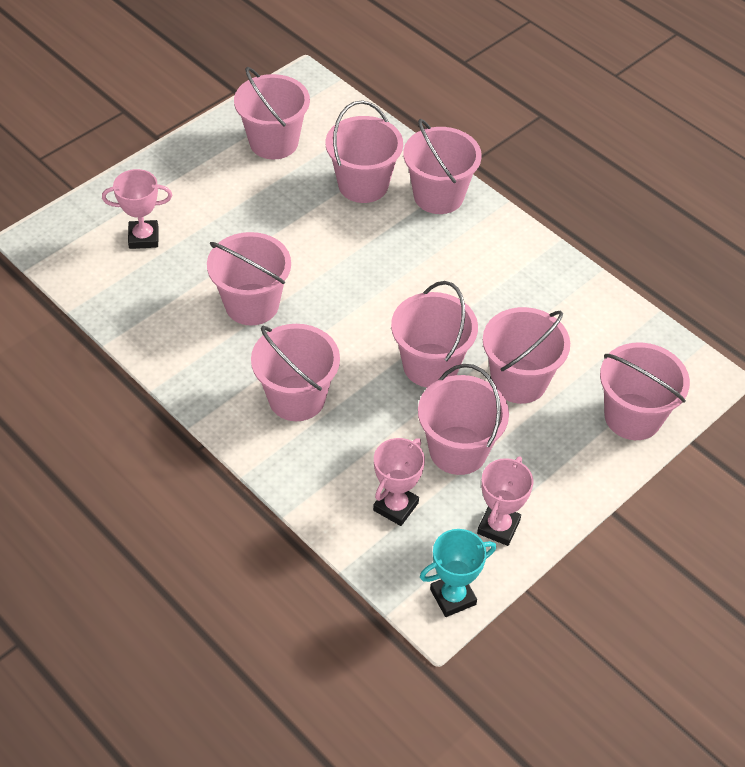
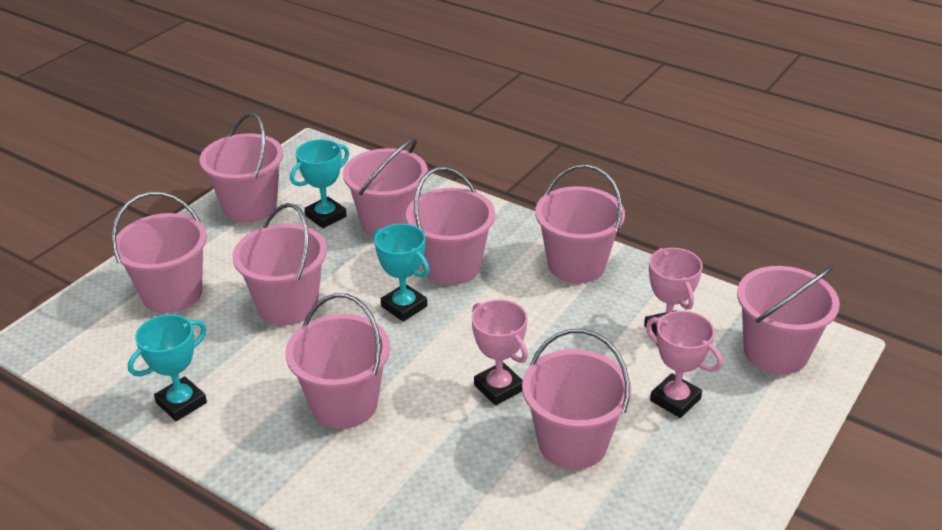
turquoise trophy: [420,529,496,617] = 1 -> [128,314,207,421] [290,139,349,228] [373,223,429,322] = 3

